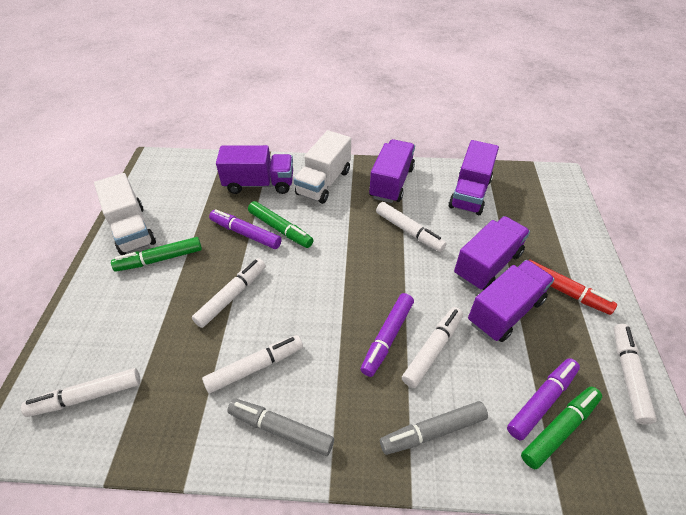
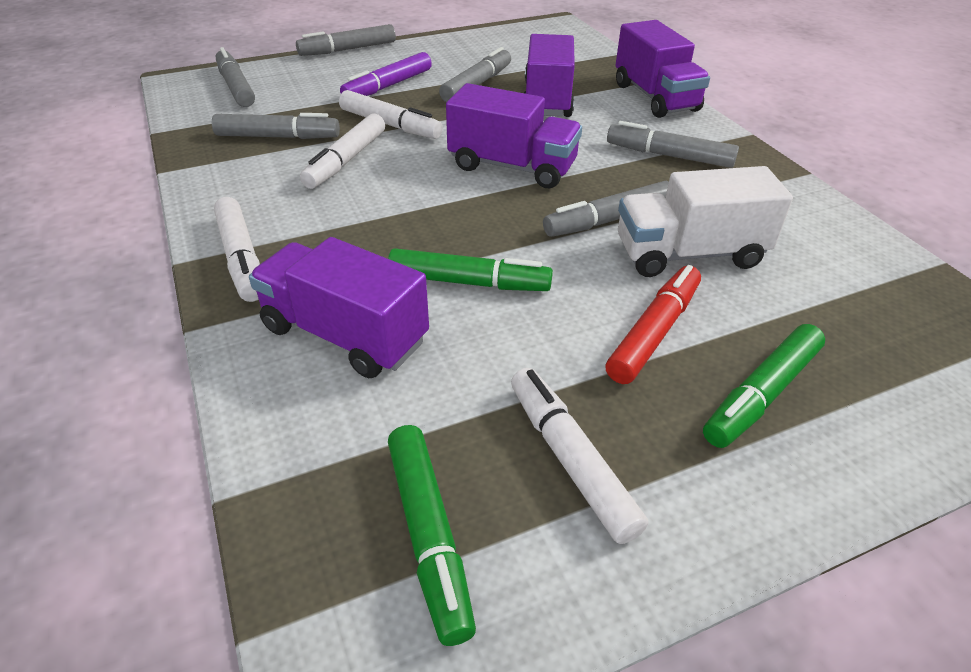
grey marker: [227,399,334,456] [380,401,488,455] = 2 -> [212,113,340,139] [216,47,255,107] [296,24,396,56] [439,47,511,102] [543,181,669,237] [607,121,739,168] = 6
purple marker: [209,209,282,249] [360,293,414,377] [507,358,580,440] = 3 -> [340,52,432,96] = 1
purple truck: [216,145,293,194] [369,139,415,203] [448,140,499,215] [454,216,530,290] [468,260,555,342] = 5 -> [249,237,429,378] [446,83,582,188] [524,34,575,117] [615,20,710,118] = 4
white marker: [21,368,140,417] [192,258,266,328] [202,335,303,393] [376,202,447,252] [402,307,463,388] [614,324,657,425] = 6 -> [214,197,260,302] [300,114,385,189] [339,90,443,139] [511,368,648,544] = 4
white truck: [94,173,156,255] [294,130,351,204] = 2 -> [618,166,793,277] = 1

